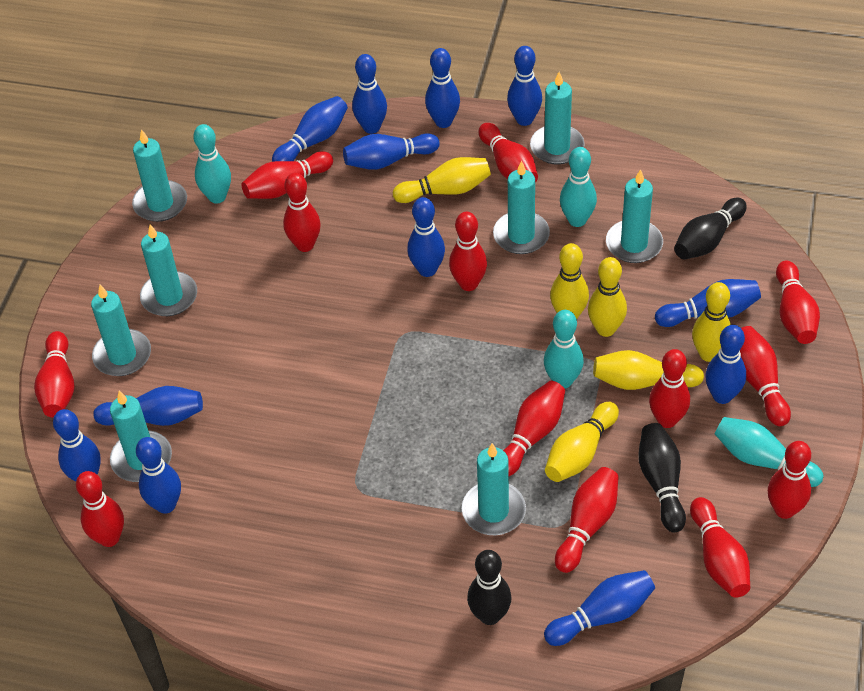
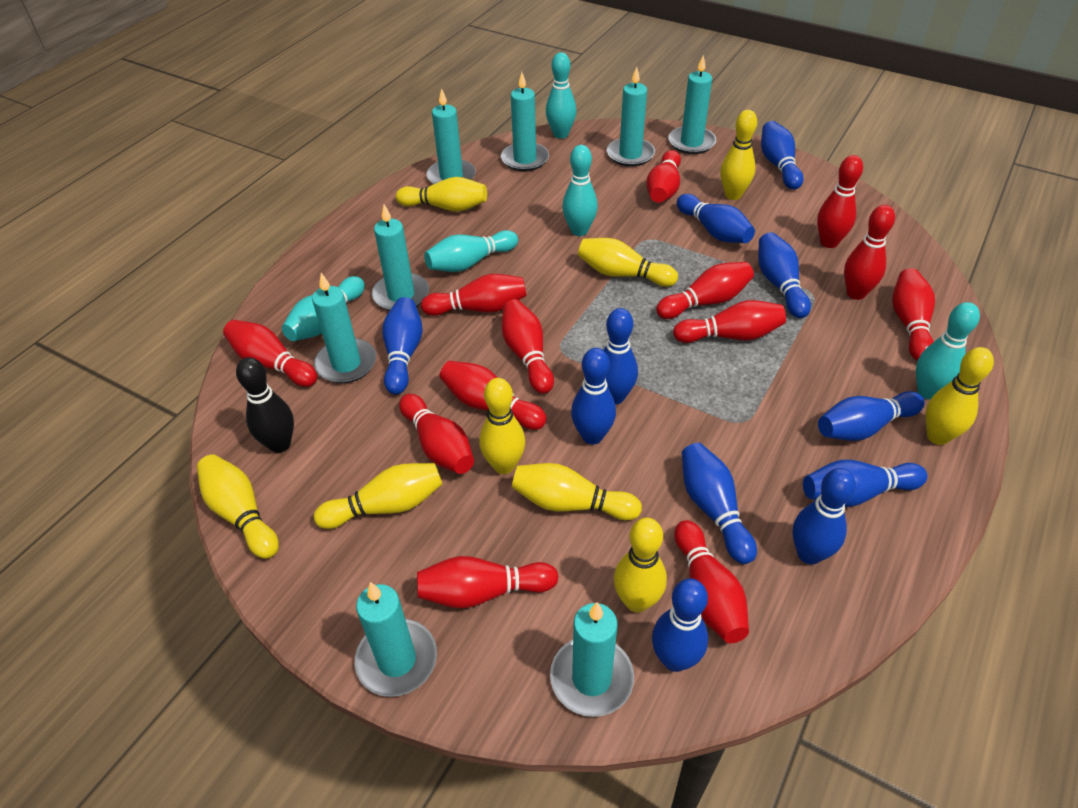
black bowling pin: [467,550,511,625] [638,423,686,532] [674,198,747,260] = 3 -> [236,357,294,453] = 1
blue bowling pin: [53,409,101,482] [93,386,203,426] [136,437,181,514] [272,96,348,162] [343,133,440,170] [352,54,387,134] [407,197,445,277] [425,48,460,128] [507,46,542,126] [544,570,655,646] [655,279,761,327] [705,325,746,404] = 12 -> [382,297,423,395] [571,348,616,445] [603,308,638,405] [652,578,708,672] [677,194,755,243] [682,443,757,564] [758,232,811,318] [761,121,803,190] [793,468,856,564] [803,460,928,507] [818,391,925,441] = 11
turquoise bowling pin: [193,124,231,204] [544,310,584,389] [560,147,597,227] [715,417,823,487] = 4 -> [282,276,365,341] [424,230,518,272] [546,52,576,139] [562,145,598,236] [916,302,980,400] = 5
yellow bowling pin: [393,157,491,203] [545,402,619,482] [550,243,589,319] [588,257,627,337] [593,350,704,390] [692,282,731,362] = 6 -> [197,454,279,559] [314,463,443,529] [396,177,487,212] [479,378,525,474] [512,463,642,520] [578,238,678,287] [614,518,667,613] [721,110,757,200] [926,347,994,445] = 9

